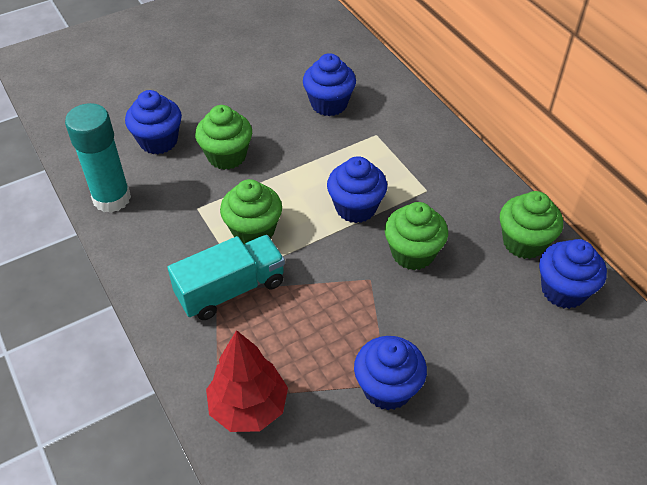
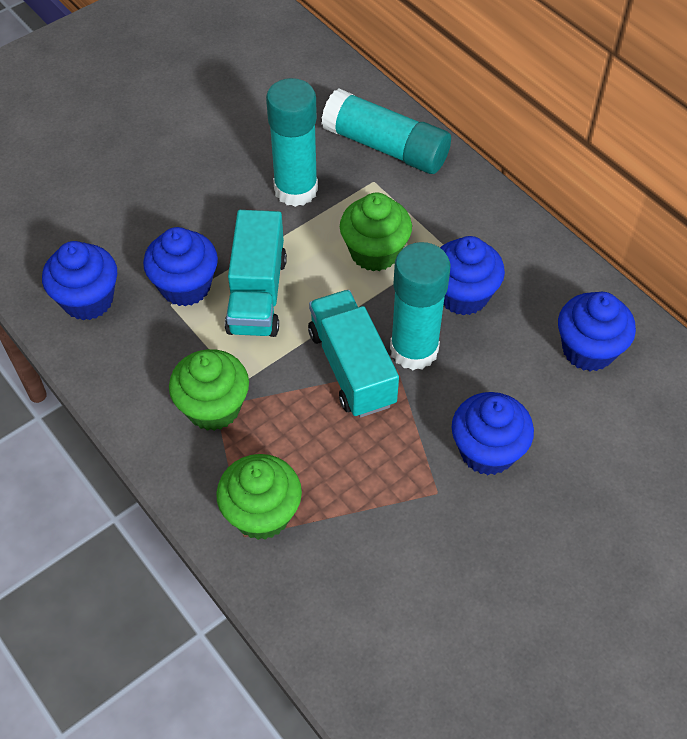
green cupcake: [195,105,252,170] [220,179,282,245] [385,202,448,270] [500,191,563,259] = 4 -> [169,349,249,431] [216,454,302,540] [340,192,412,271] = 3
red tree: [206,330,288,432] = 1 -> none = 0
turquoise glue stick: [65,103,131,213] = 1 -> [266,78,318,207] [321,88,451,174] [390,242,451,370] = 3
turquoise truck: [168,235,285,320] = 1 -> [225,210,287,337] [308,290,399,418] = 2

